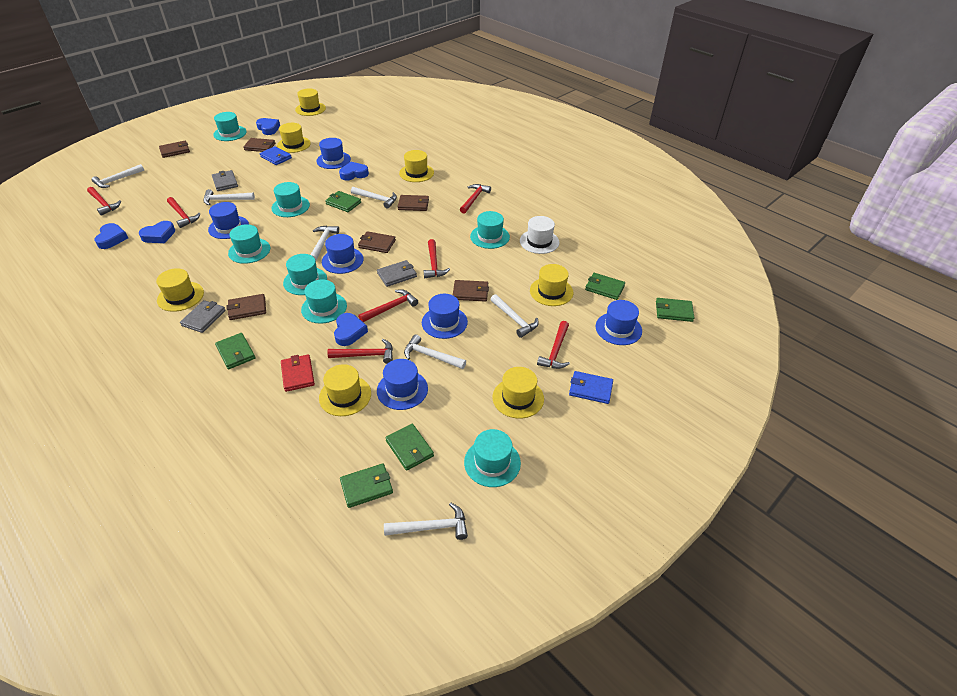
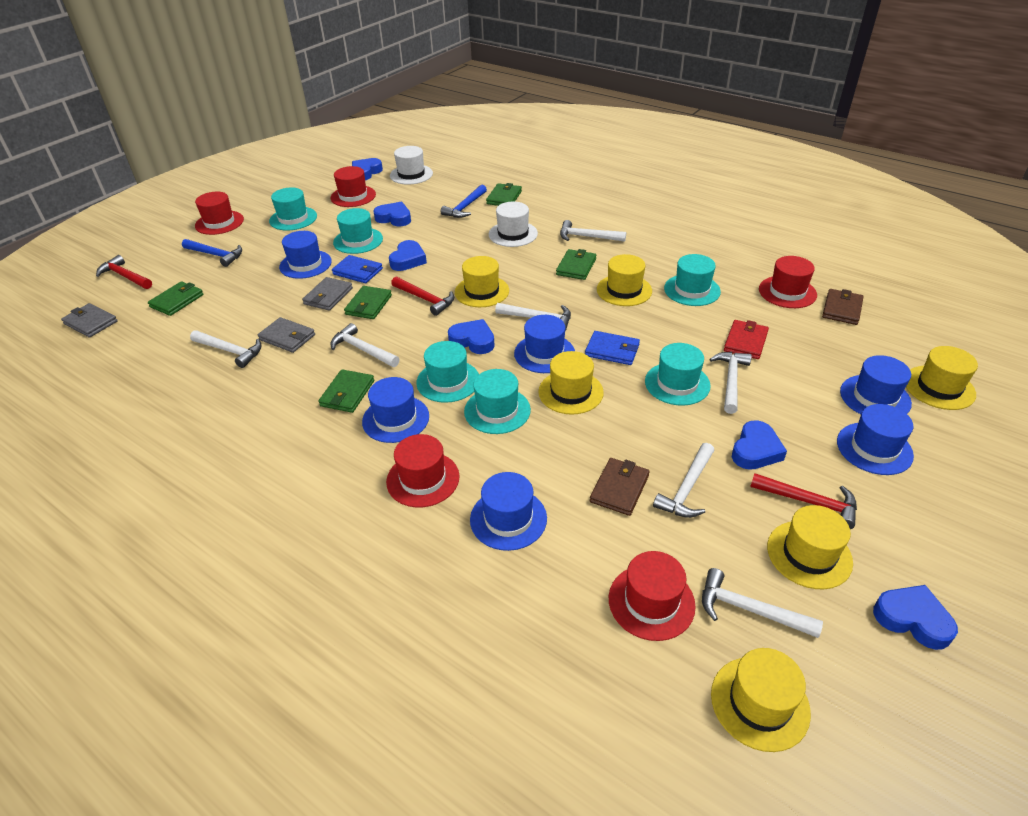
blue hammer: none = 0 -> [182,239,242,267] [441,185,487,218] = 2
blue heart: [94,223,128,249] [139,221,175,243] [256,118,280,135] [334,313,368,346] [339,162,369,180] = 5 -> [352,158,383,180] [373,202,411,227] [389,240,427,271] [448,319,495,354] [732,420,787,470] [873,585,958,650] = 6
brown wallet: [159,141,190,158] [227,294,266,320] [243,138,275,152] [358,231,396,253] [398,195,429,211] [453,280,489,302] = 6 -> [590,458,650,516] [822,289,864,325] = 2
green wallet: [215,333,255,369] [325,191,361,212] [340,463,393,508] [385,424,434,471] [585,273,625,300] [656,298,694,322] = 6 -> [148,281,204,316] [318,369,374,413] [344,286,392,319] [486,183,522,206] [556,249,596,280] = 5
red hammer: [87,187,121,216] [167,197,200,228] [327,339,393,364] [358,289,418,322] [424,239,450,278] [460,184,491,213] [537,321,570,369] = 7 -> [96,255,152,289] [391,276,454,316] [750,473,857,529] = 3
red hat: none = 0 -> [195,191,244,235] [331,166,376,207] [386,434,460,507] [609,551,696,641] [759,256,817,308] = 5
turquoise hat: [213,112,247,141] [228,224,271,264] [271,182,310,217] [283,254,327,295] [301,279,347,324] [464,429,521,487] [470,211,510,249] = 7 -> [269,187,317,231] [333,208,383,254] [416,341,479,403] [464,369,531,434] [645,343,711,406] [664,254,721,306] = 6
white hat: [520,216,560,254] = 1 -> [390,146,433,185] [489,202,538,247] = 2
yellow hat: [156,268,204,312] [277,123,311,153] [295,89,326,116] [319,364,371,416] [399,150,434,182] [493,367,544,419] [530,264,573,306] = 7 -> [455,256,509,307] [538,351,604,415] [597,254,652,306] [711,648,811,752] [767,505,853,589] [906,346,978,410] = 6

